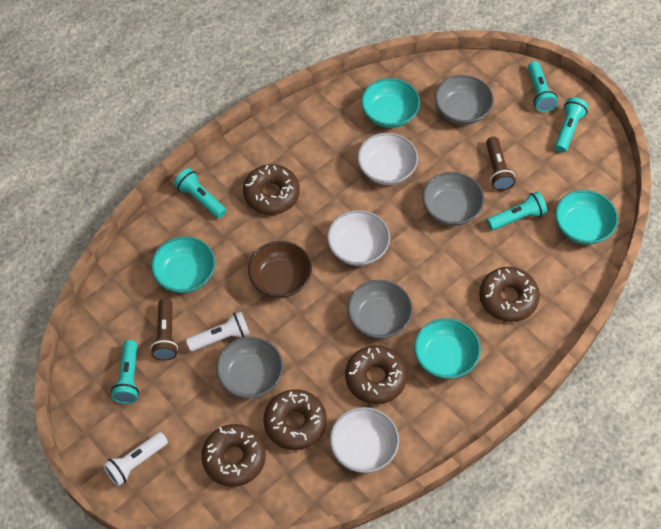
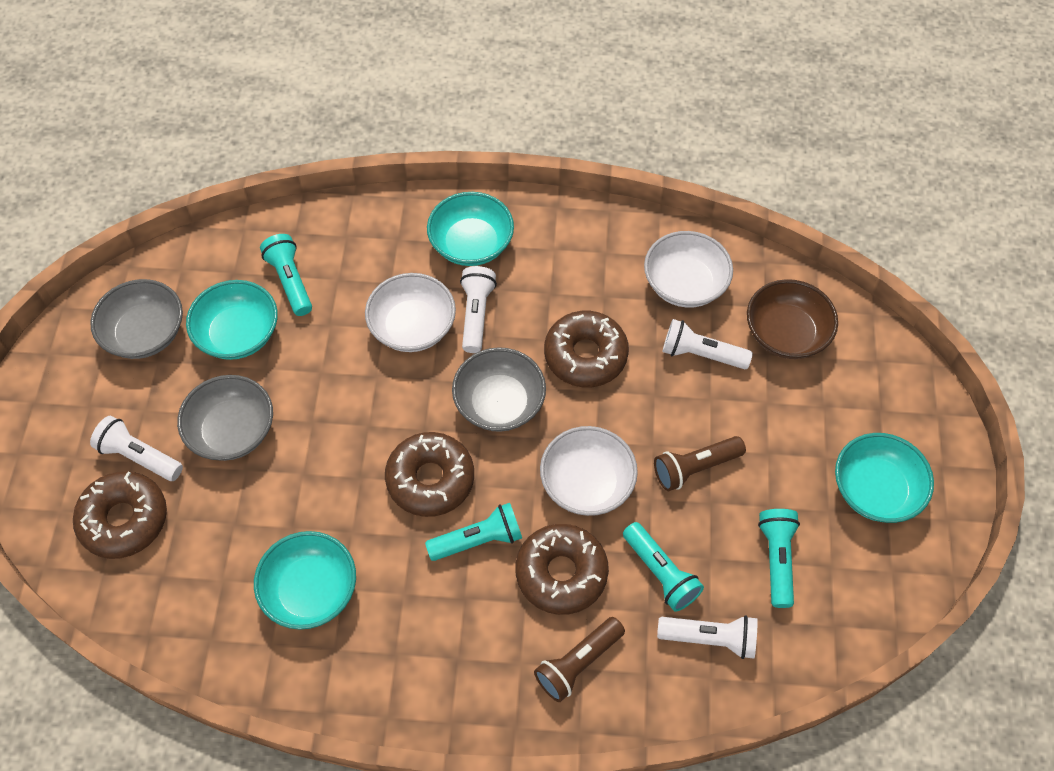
brown donut: [201,424,266,487] [243,164,300,215] [263,389,327,450] [345,345,407,404] [479,267,540,322] = 5 -> [73,471,167,559] [385,432,474,517] [516,524,609,615] [544,311,629,387] = 4
grey bowl: [216,337,283,398] [347,280,413,339] [422,172,484,226] [435,75,494,125] = 4 -> [90,279,183,359] [177,375,273,461] [452,347,546,432] = 3
turquoise flashlight: [111,340,139,404] [174,168,226,218] [487,191,547,230] [528,61,558,112] [555,97,588,153] = 5 -> [260,234,312,316] [425,503,522,561] [623,522,704,612] [758,509,800,608] = 4
white flashlight: [103,432,168,486] [186,311,250,352] = 2 -> [90,416,183,481] [460,266,497,353] [657,615,757,659] [662,319,753,369] = 4

